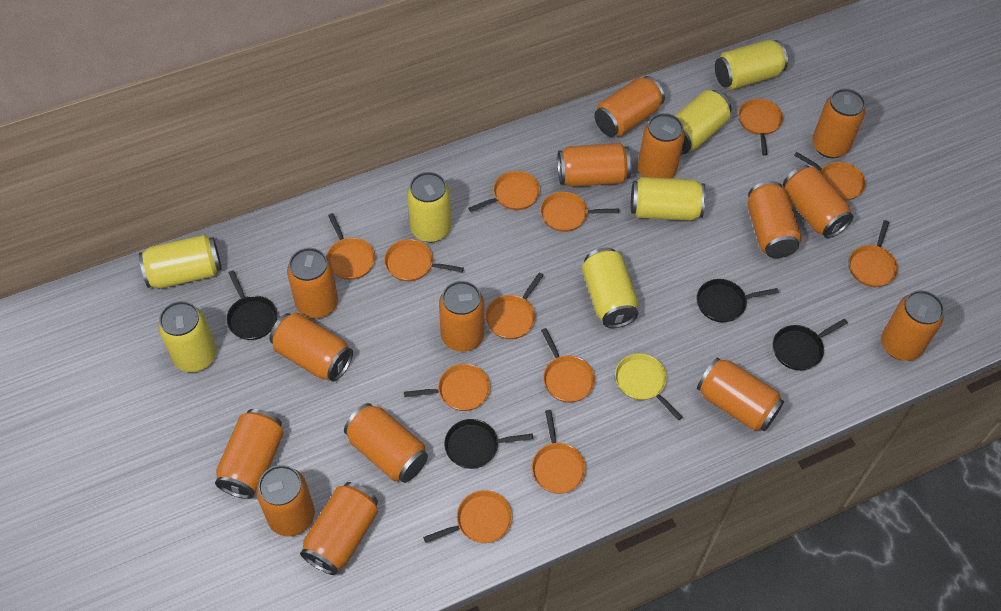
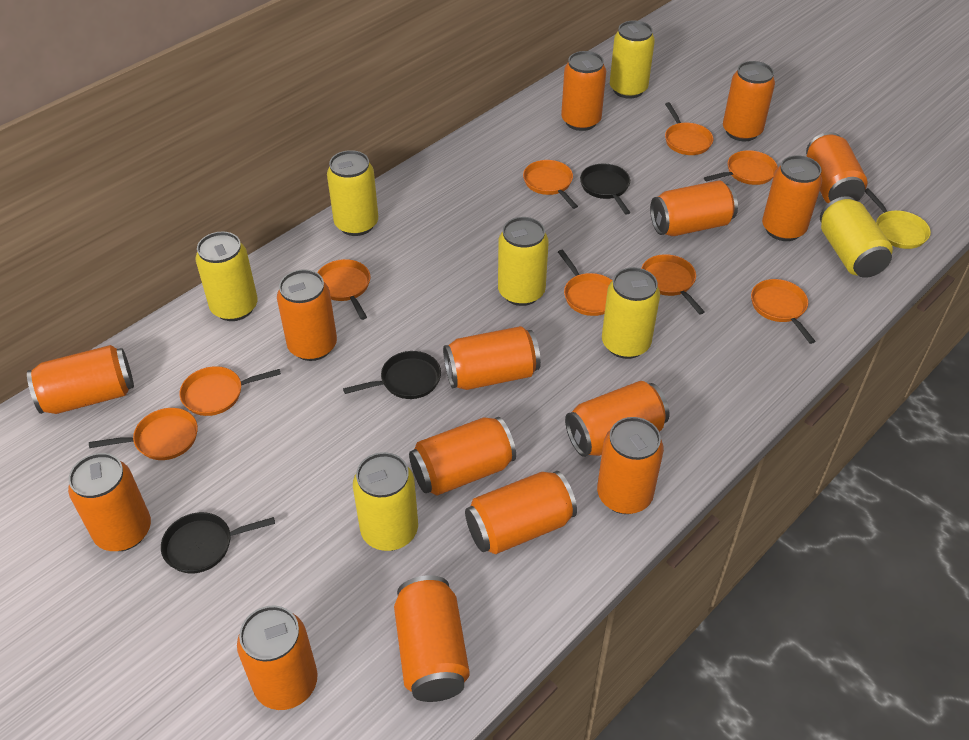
black pan: [226,270,278,340] [444,419,533,469] [697,279,779,322] [773,319,848,371] = 4 -> [161,512,275,573] [343,351,441,399] [580,164,630,215] = 3
orange pan: [326,213,375,280] [384,239,464,281] [404,364,490,411] [423,490,512,543] [468,171,540,212] [485,273,544,339] [532,410,586,494] [540,192,619,232] [541,328,595,403] [738,99,783,155] [794,152,866,201] [849,220,898,287] = 12 -> [89,408,198,460] [179,366,281,416] [317,259,370,320] [523,160,578,209] [558,250,613,316] [641,254,705,315] [665,102,713,155] [704,150,778,185] [751,279,816,344] = 9

